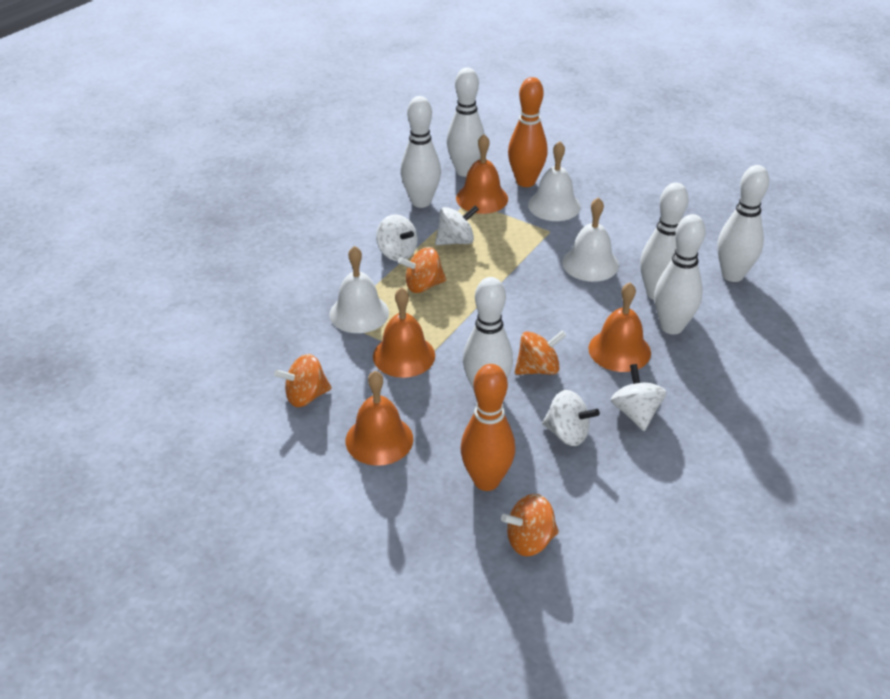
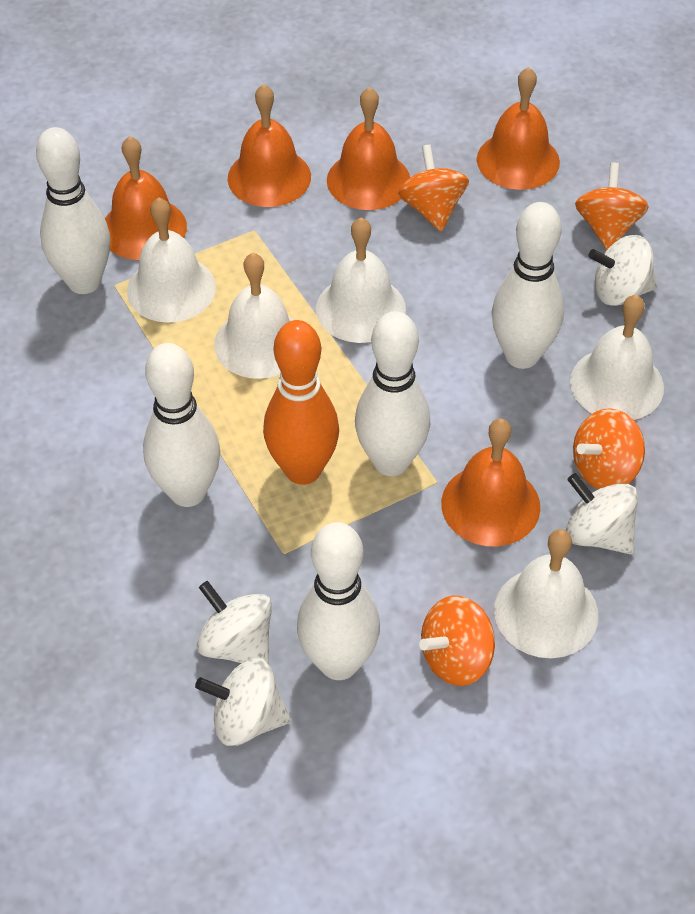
orange bell: [346,371,413,466] [373,287,435,378] [456,134,508,214] [588,282,651,372] = 4 -> [105,136,187,260] [228,84,311,207] [327,87,410,210] [441,419,540,546] [477,67,560,190] = 5
orange bowling pin: [461,364,515,491] [508,77,547,187] = 2 -> [263,320,339,485] = 1
white bell: [329,246,389,333] [528,141,581,221] [562,197,619,282] = 3 -> [127,197,216,323] [214,253,293,379] [316,217,406,343] [494,529,598,658] [570,295,664,420] = 5
white bowling pin: [401,96,441,208] [447,68,485,177] [463,277,513,390] [640,183,689,300] [654,214,706,334] [717,165,769,282] = 6 -> [36,127,110,294] [143,343,220,507] [297,522,380,680] [355,311,430,476] [492,202,564,369] = 5

